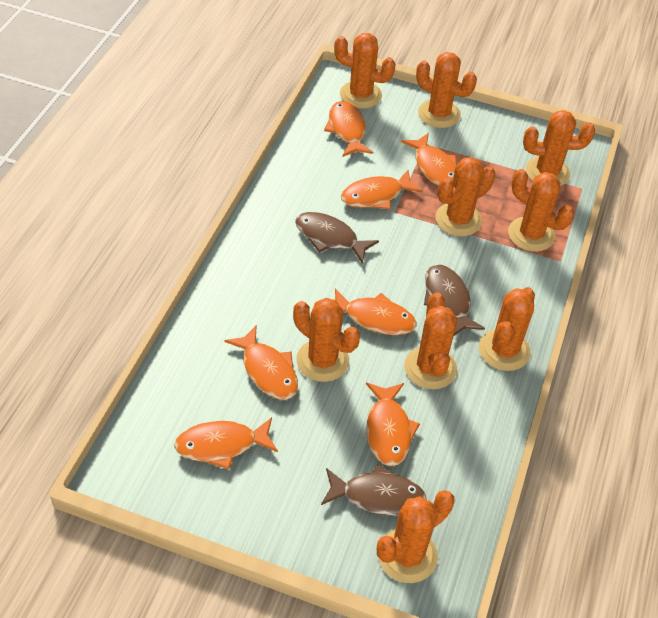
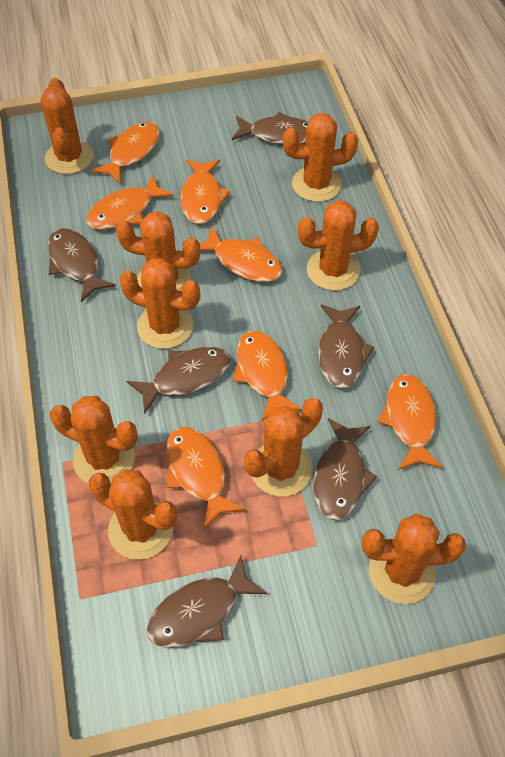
brown fish: [295,212,379,264] [321,464,427,516] [424,265,485,335] = 3 -> [48,228,116,302] [127,347,231,414] [147,555,267,648] [232,112,309,145] [313,418,377,520] [318,304,374,389] = 6

